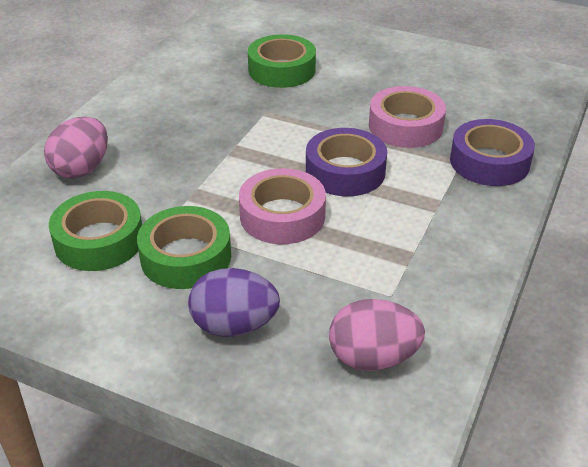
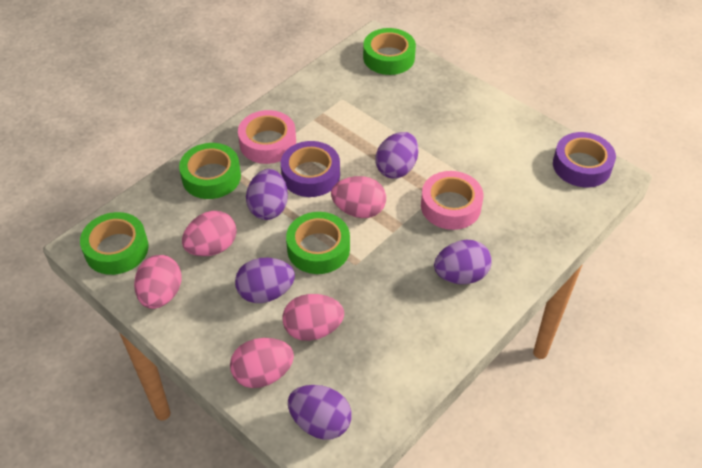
green tape: [49,191,142,271] [137,206,231,289] [248,34,316,88] = 3 -> [80,212,149,275] [179,143,241,199] [286,212,350,274] [363,28,416,75] = 4
pink egg: [44,117,108,179] [329,299,425,371] = 2 -> [134,255,182,309] [182,211,237,256] [230,338,294,388] [282,294,344,341] [331,176,386,218] = 5
purple egg: [188,268,280,337] = 1 -> [235,258,295,303] [246,169,288,220] [288,385,352,440] [375,132,418,178] [434,240,492,284] = 5

